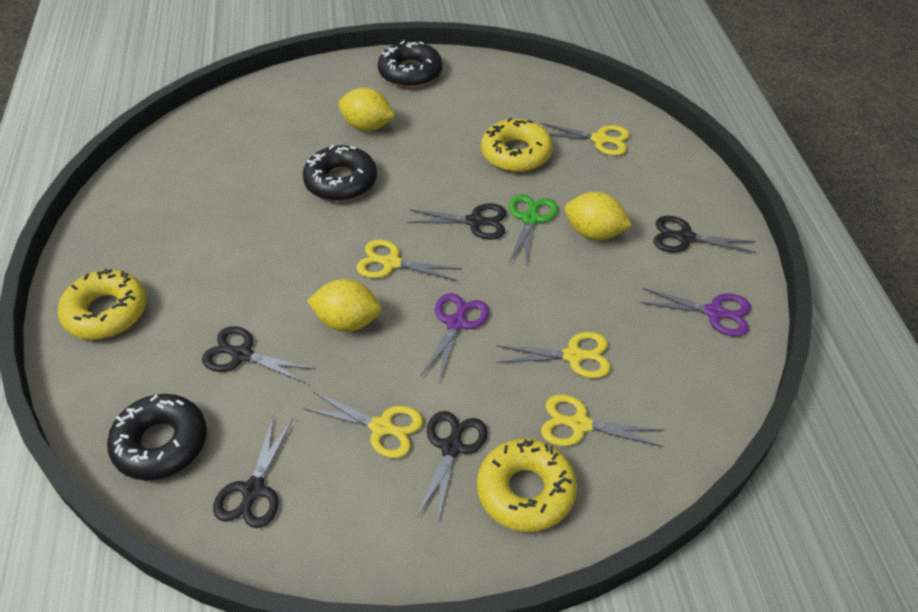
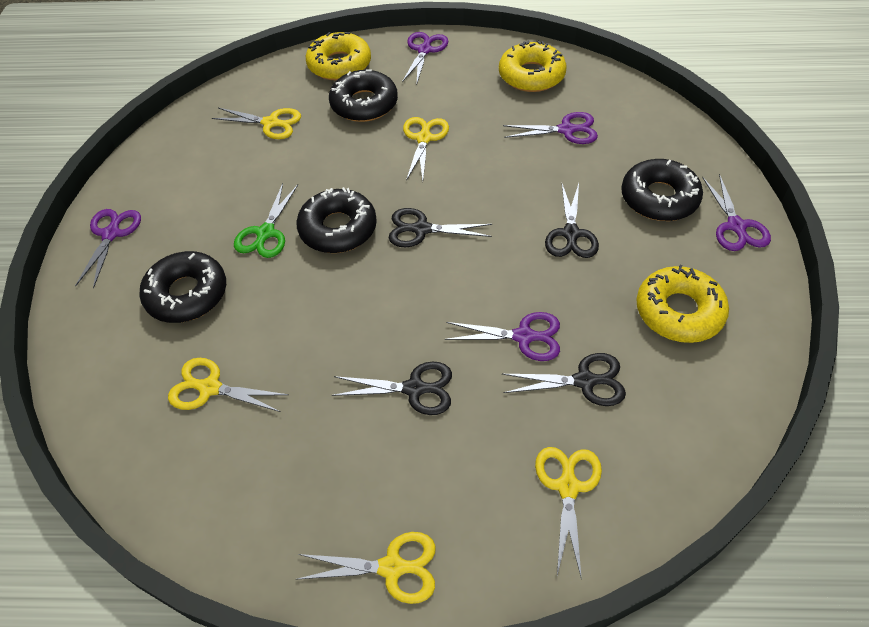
black donut: [107,394,207,481] [303,145,377,201] [378,40,442,88] = 3 -> [139,251,226,323] [296,187,377,253] [329,69,398,122] [621,159,703,221] = 4
black scissors: [202,326,316,383] [213,415,293,528] [407,203,507,239] [416,411,488,523] [653,216,757,253] = 5 -> [332,362,452,415] [389,208,492,247] [503,353,626,406] [545,183,599,258] = 4
purple scissors: [420,293,489,382] [640,288,751,337] = 2 -> [75,209,141,288] [402,32,449,83] [445,312,560,361] [503,112,598,144] [702,174,771,251] = 5
yellow lemon: [307,279,381,332] [339,87,395,131] [565,192,632,240] = 3 -> none = 0

